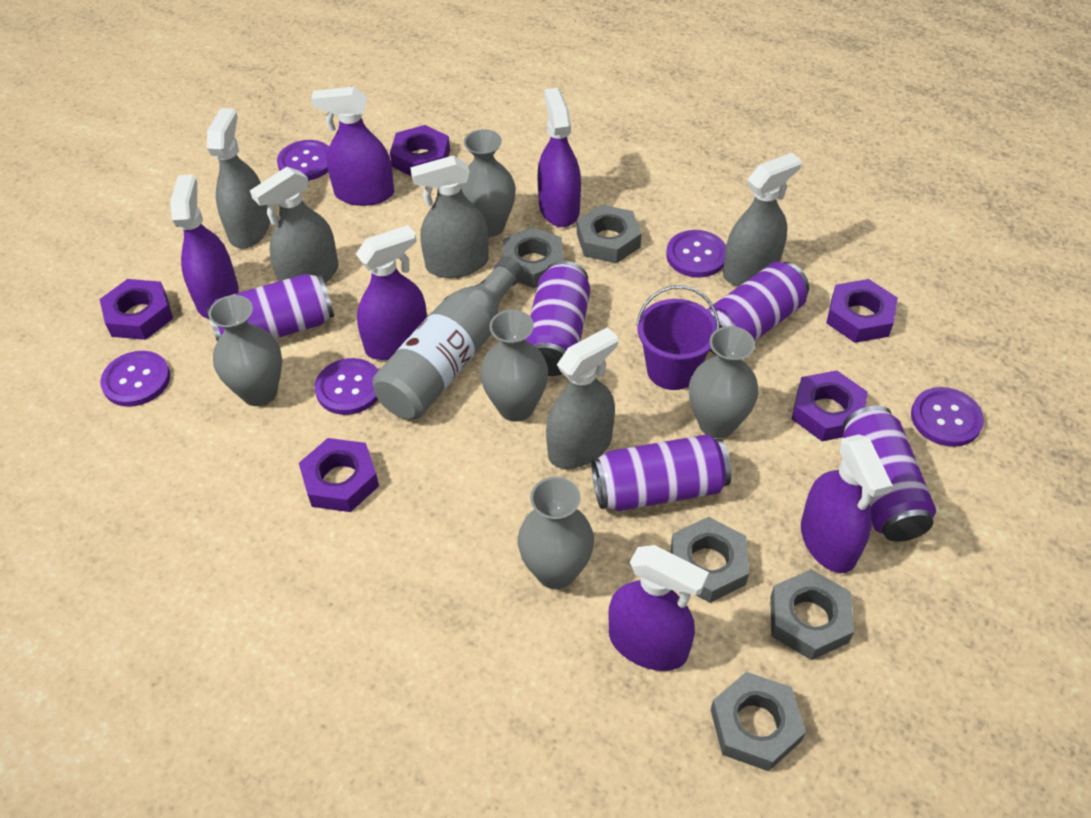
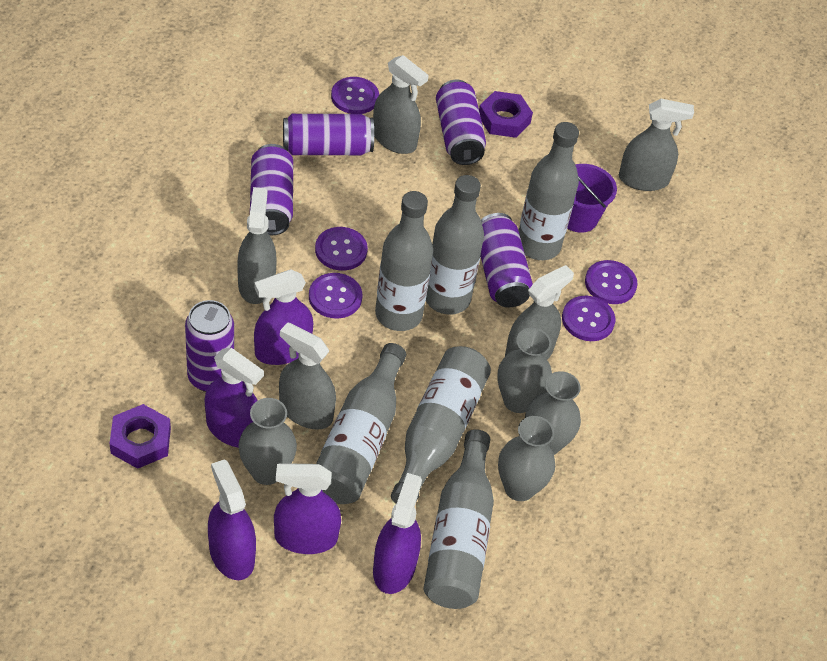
grey bottle: [372,256,523,419] = 1 -> [316,343,406,504] [375,191,433,331] [391,346,491,504] [423,429,494,609] [426,175,484,314] [519,122,579,260] = 6
grey nut: [503,227,563,288] [577,205,642,264] [671,517,749,603] [711,672,806,771] [770,569,854,660] = 5 -> none = 0
grey vase: [208,295,282,406] [461,129,516,237] [480,310,548,421] [518,477,594,589] [689,326,759,439] = 5 -> [238,398,297,485] [497,328,552,413] [498,416,555,501] [525,371,581,455] = 4
purple nut: [100,279,173,340] [299,438,379,512] [390,125,450,177] [792,370,868,441] [826,279,898,343] = 5 -> [110,404,171,469] [479,91,533,138] = 2
purple spray bottle: [170,175,239,319] [311,87,394,206] [356,225,427,360] [537,88,581,227] [608,545,709,671] [801,434,893,573] = 6 -> [205,348,264,448] [208,459,256,580] [254,270,313,365] [274,463,341,554] [373,473,422,594] = 5

